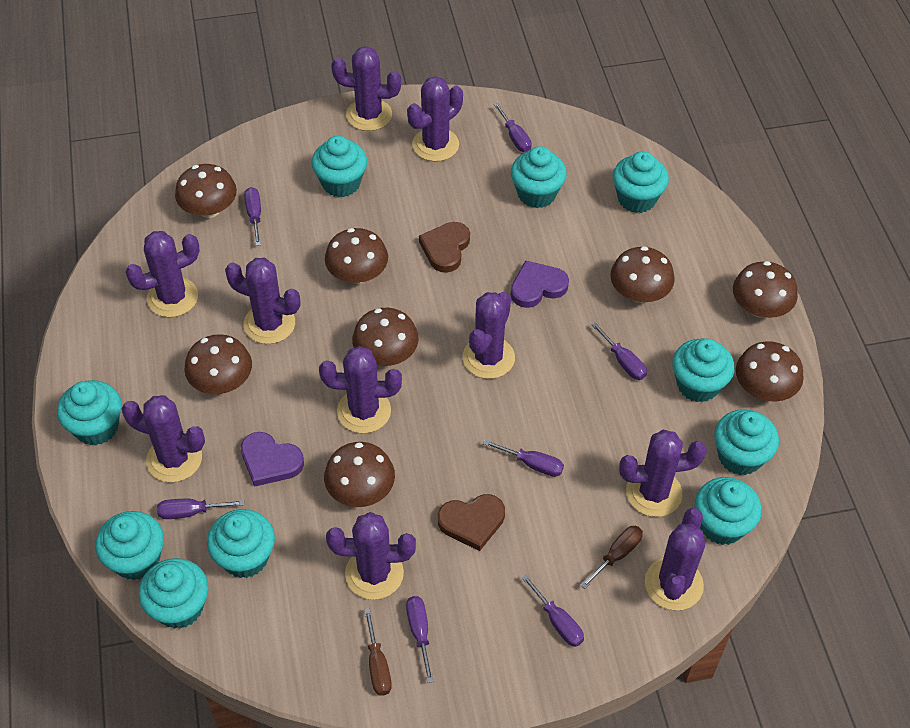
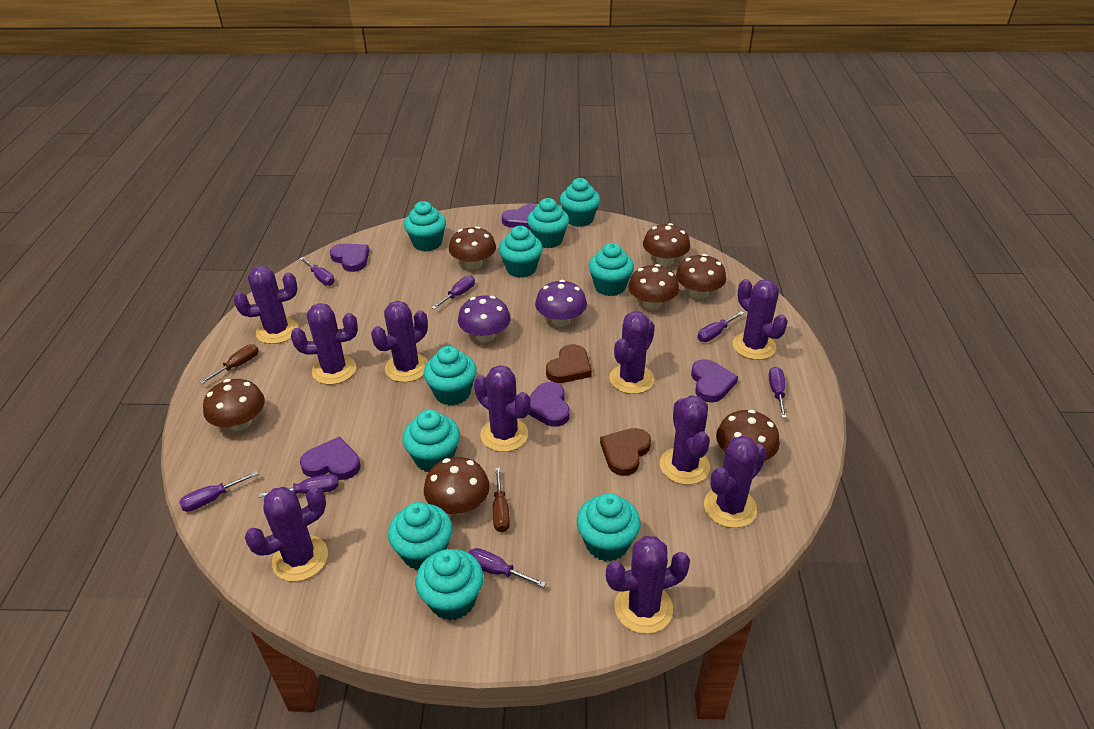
brown mushroom: [175,164,237,218] [185,334,252,394] [324,442,395,507] [325,228,388,284] [352,308,419,366] [610,246,675,303] [733,261,798,318] [736,341,804,402] = 8 -> [203,379,265,431] [424,457,490,515] [449,226,496,269] [628,264,679,310] [643,223,690,266] [676,254,726,299] [716,410,780,460] = 7
purple heart: [241,432,304,487] [511,260,569,308] = 2 -> [300,436,361,480] [330,244,369,272] [502,204,537,229] [528,382,570,427] [691,359,738,402] = 5
purple mushroom: none = 0 -> [458,296,511,342] [535,280,587,327] = 2

